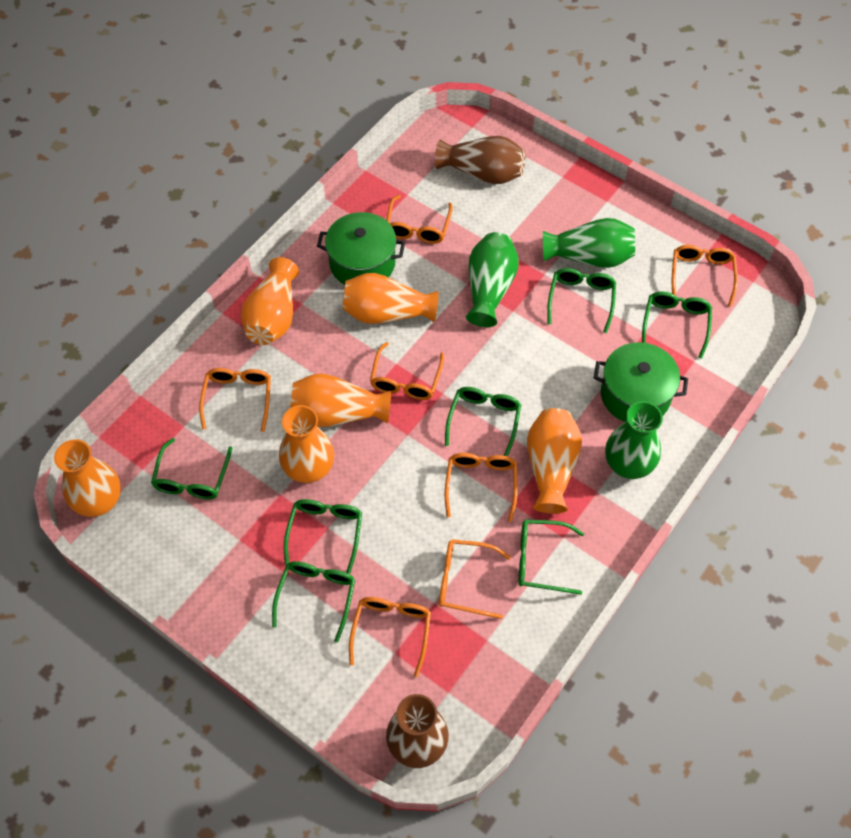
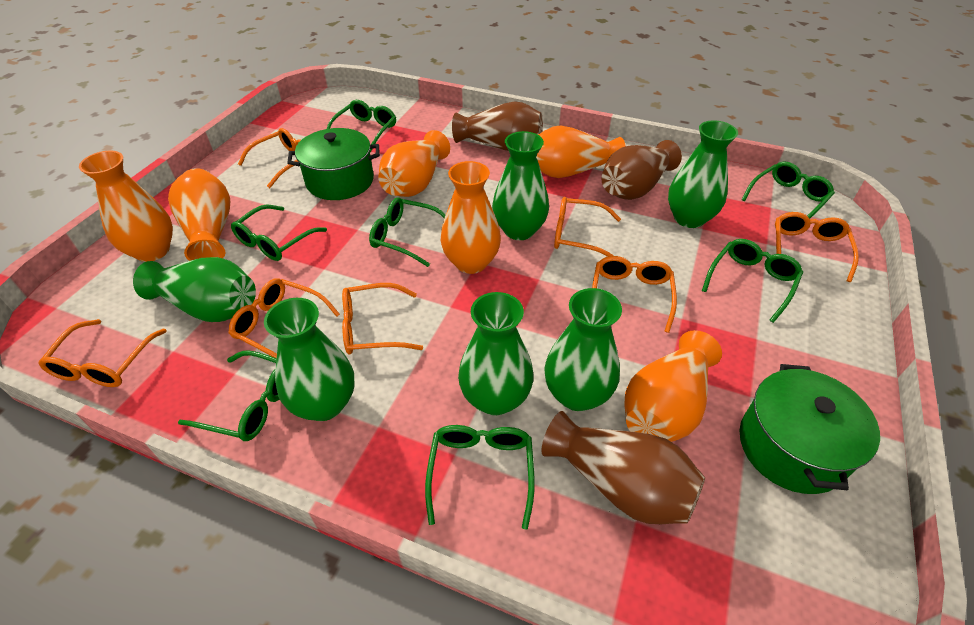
brown vase: [386,694,448,768] [435,136,525,184] = 2 -> [452,101,543,151] [541,411,705,524] [601,140,682,200] = 3
green vase: [466,232,519,327] [543,218,635,268] [605,401,663,479] = 3 -> [133,257,256,322] [264,298,354,421] [458,292,533,415] [492,131,549,240] [544,288,622,411] [668,120,738,228] = 6

